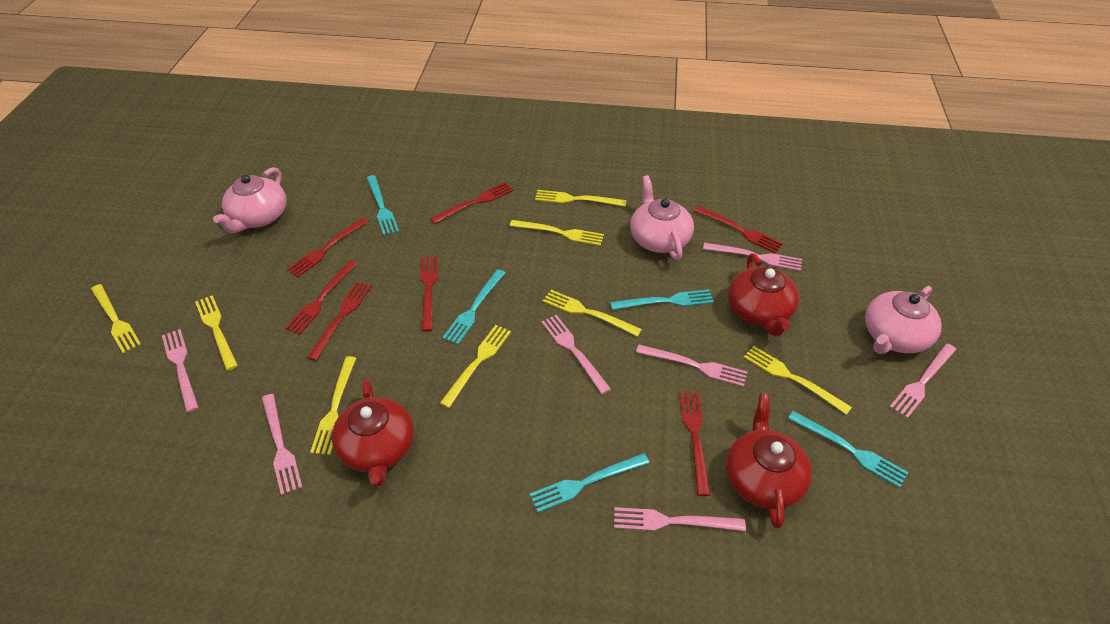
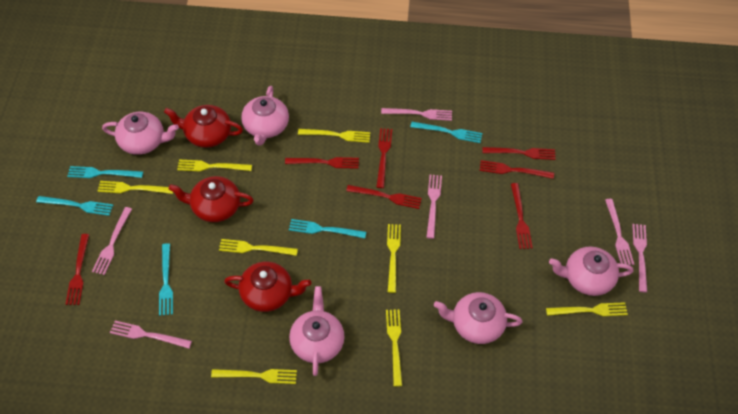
pink fork: [162,329,199,413] [262,394,302,495] [541,315,611,394] [614,507,746,531] [636,345,747,387] [703,243,802,271] [890,343,956,418] = 7 -> [92,207,132,275] [110,321,192,349] [381,108,452,121] [426,175,442,239] [605,199,634,265] [632,224,647,292] = 6
pink teapot: [213,167,286,233] [630,175,694,260] [865,286,942,354] = 3 -> [102,112,179,155] [241,86,289,146] [289,286,345,376] [434,292,522,344] [549,247,634,296] = 5

